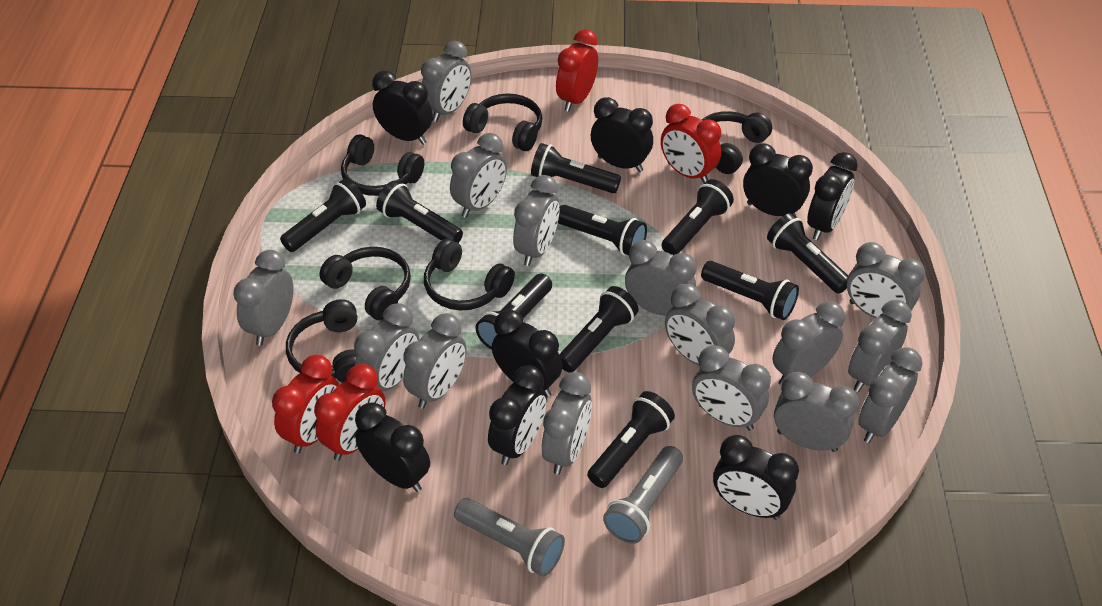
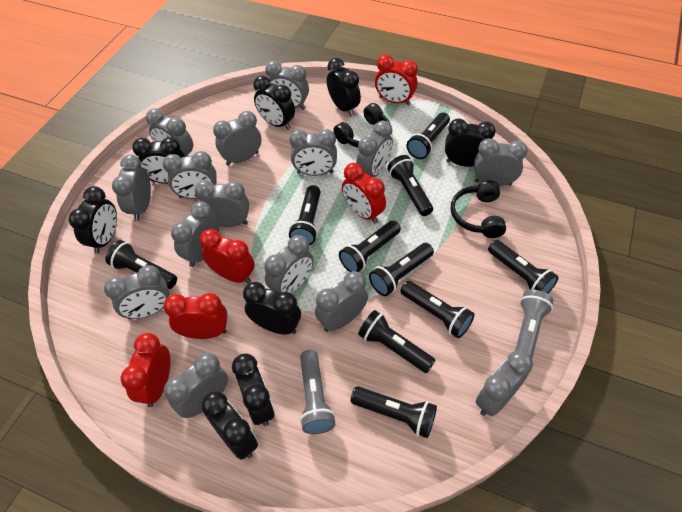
black headphones: [286,299,357,383] [319,247,411,321] [341,134,424,196] [424,238,515,310] [463,94,542,151] [702,111,772,174] = 6 -> [333,103,390,148] [451,180,506,238] = 2
red clock: [272,355,339,454] [314,364,386,461] [556,30,598,112] [661,104,721,183] = 4 -> [121,333,170,407] [163,293,228,339] [199,229,255,284] [342,163,386,223] [375,54,418,105] = 5

